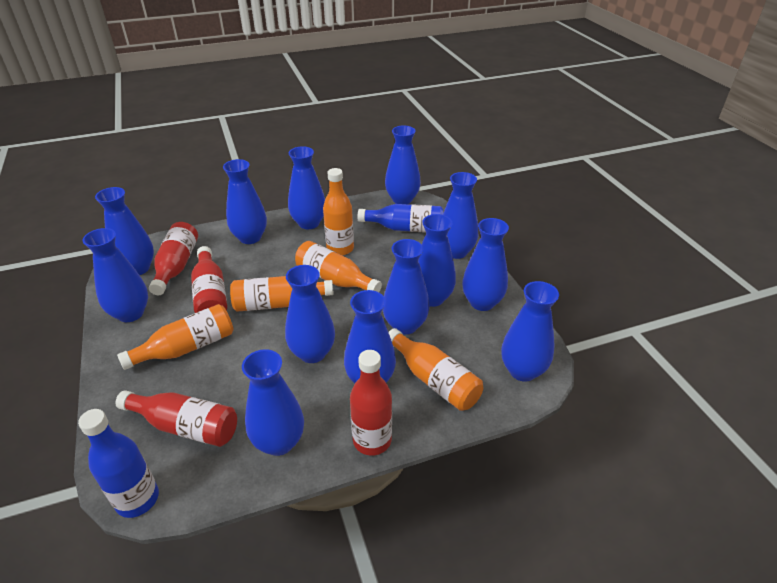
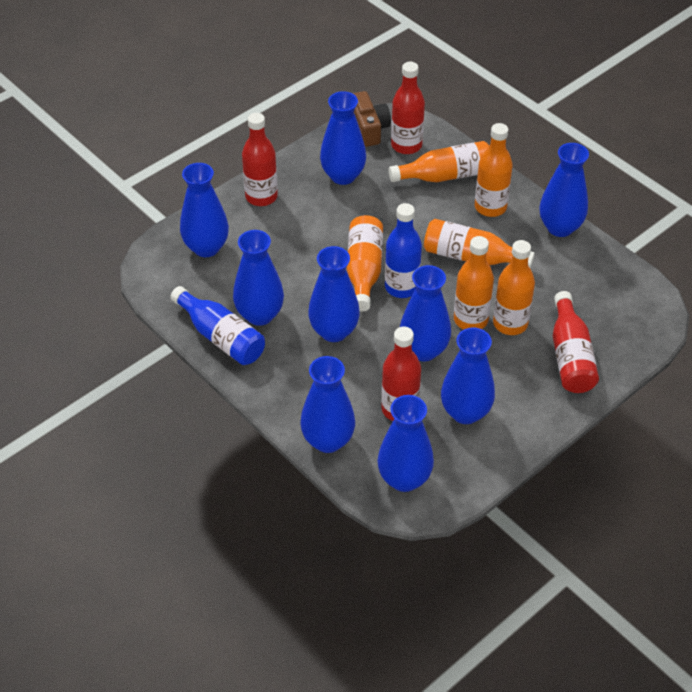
blue vase: [82,228,148,322] [95,187,154,275] [223,159,267,244] [242,349,304,456] [285,265,335,363] [288,146,325,229] [344,290,396,383] [383,239,429,335] [385,126,421,204] [418,214,456,307] [443,172,478,259] [462,218,509,311] [501,281,559,381] = 13 -> [180,163,229,257] [233,230,284,326] [300,356,355,453] [308,246,360,342] [320,91,366,185] [377,395,434,492] [400,265,451,362] [441,328,495,424] [540,143,589,237] = 9
brown camera: none = 0 -> [352,91,391,147] = 1
orange bottle: [117,304,234,370] [230,276,334,312] [295,241,382,292] [323,168,354,256] [389,328,483,411] = 5 -> [347,215,383,312] [389,141,489,182] [424,219,535,268] [454,236,494,330] [475,123,513,217] [493,240,535,335] = 6

